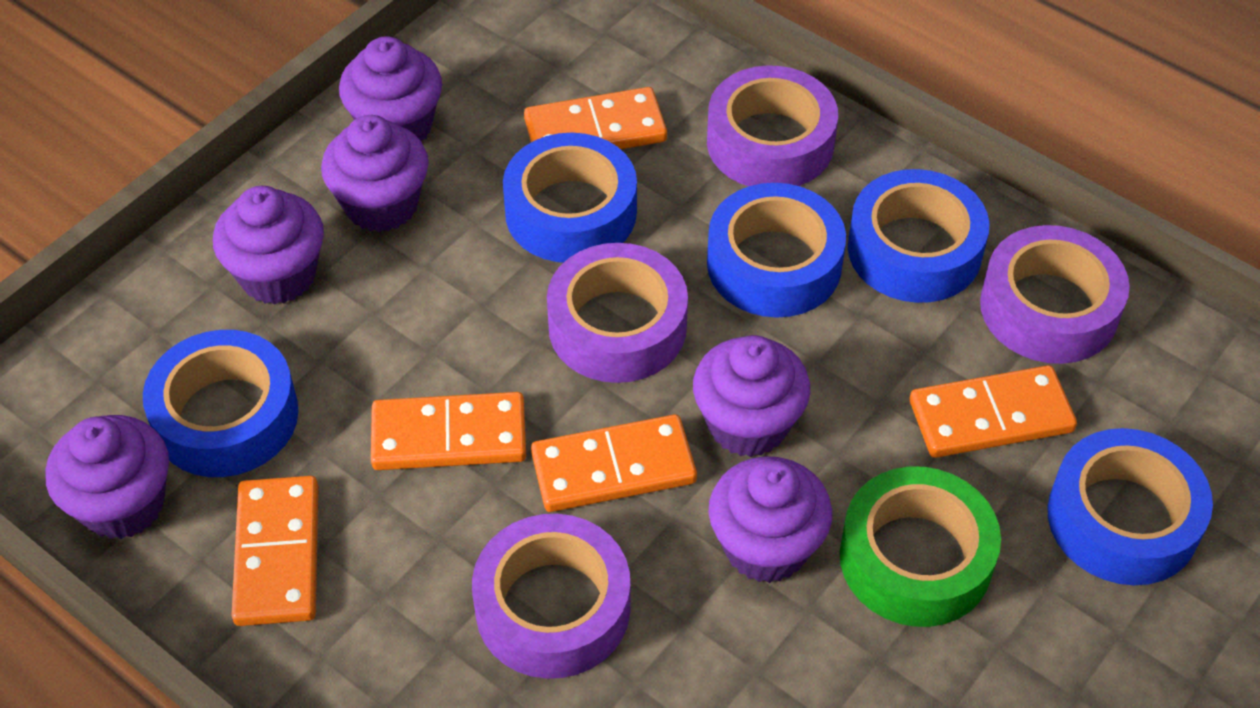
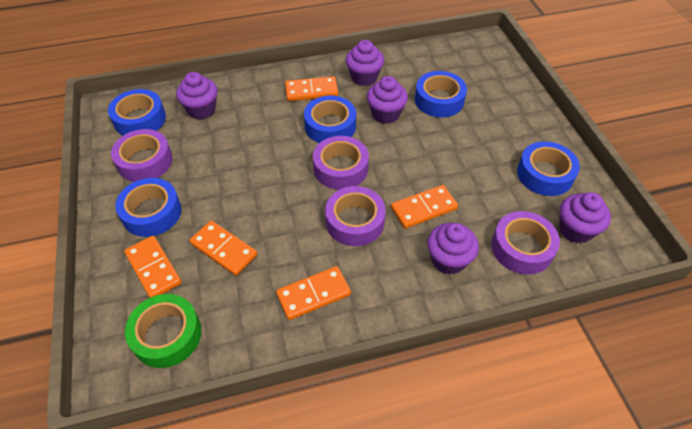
purple cupcake: [45,415,169,539] [213,186,324,305] [321,115,429,232] [339,36,442,141] [693,335,810,457] [709,456,832,583] = 6 -> [176,72,218,119] [346,40,384,86] [367,76,408,124] [427,223,479,275] [559,192,611,244] = 5

